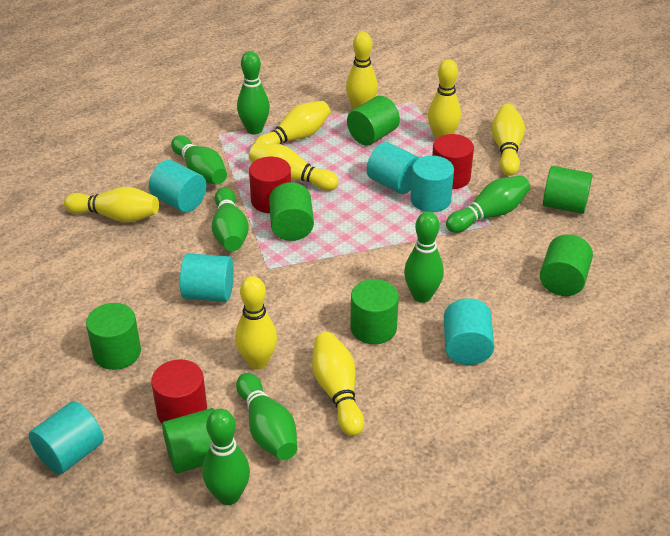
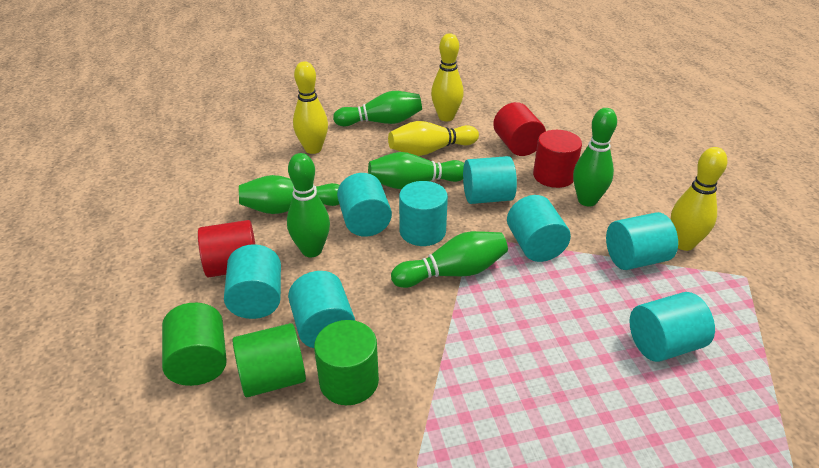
green bowling pin: [171,135,227,184] [202,409,250,505] [212,187,249,251] [236,373,297,460] [237,51,270,135] [404,212,444,303] [446,175,530,233] = 7 -> [239,175,340,214] [287,153,330,257] [333,91,422,127] [368,152,464,189] [391,231,508,288] [573,108,617,207] = 6
green cylinder: [86,303,141,370] [162,408,215,473] [269,182,314,241] [347,96,400,145] [351,279,399,344] [540,234,593,296] [543,166,593,214] = 7 -> [162,303,227,386] [232,323,306,397] [314,320,379,405] = 3
turquoise cylinder: [29,401,104,474] [149,160,207,213] [180,253,234,302] [367,142,419,194] [410,156,454,212] [444,298,494,365] = 6 -> [224,244,281,319] [288,271,355,348] [337,173,392,237] [399,181,448,246] [463,156,517,204] [507,195,571,262] [606,212,678,270] [630,292,715,362] = 8
yellow bowling pin: [64,187,159,223] [235,276,277,370] [249,144,338,191] [253,101,330,145] [312,332,364,436] [346,32,378,110] [428,59,461,140] [492,104,525,176] = 8 -> [293,61,328,154] [388,121,479,156] [431,33,464,121] [671,147,727,251] = 4

